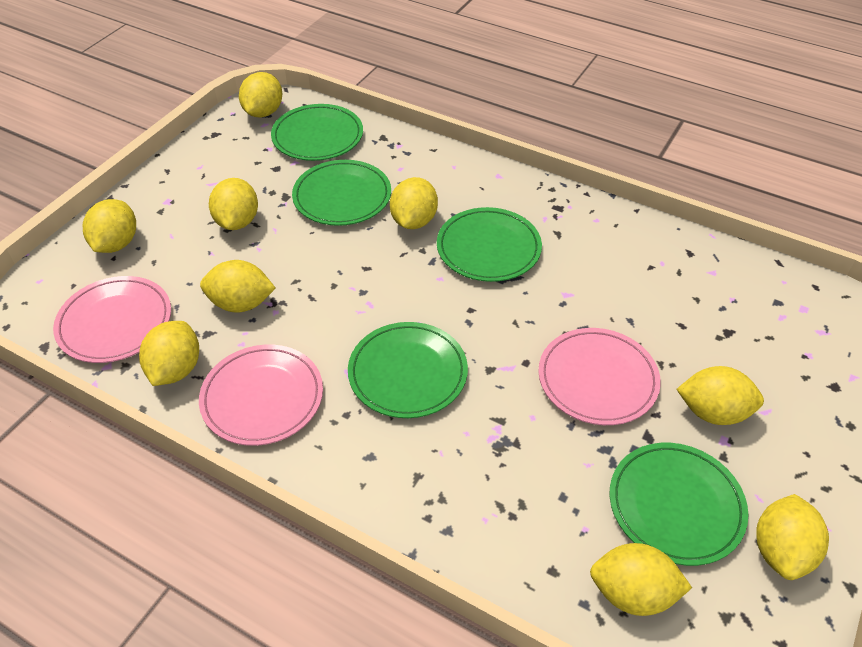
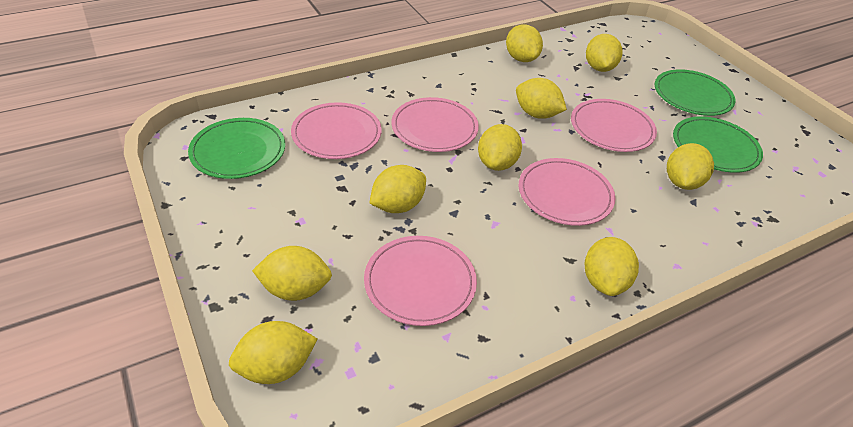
green plate: [271,104,363,161] [292,160,391,226] [348,322,468,418] [437,207,542,282] [610,443,748,566] = 5 -> [188,118,285,179] [655,69,736,116] [673,117,763,173] = 3
pink plate: [53,276,171,363] [199,345,323,446] [538,328,661,425] = 3 -> [291,102,382,159] [364,236,477,326] [392,97,479,152] [519,158,615,226] [571,99,657,152] = 5

